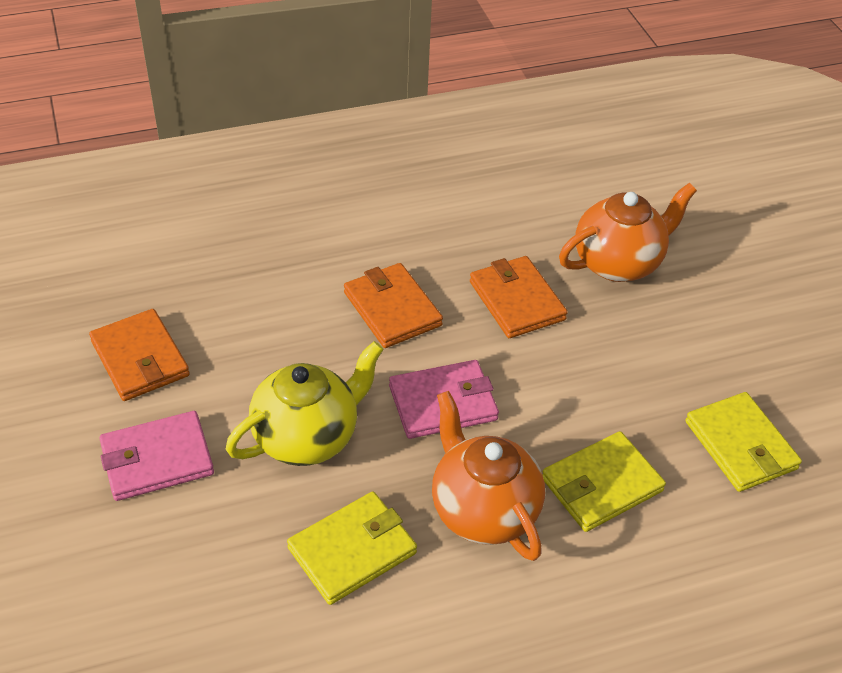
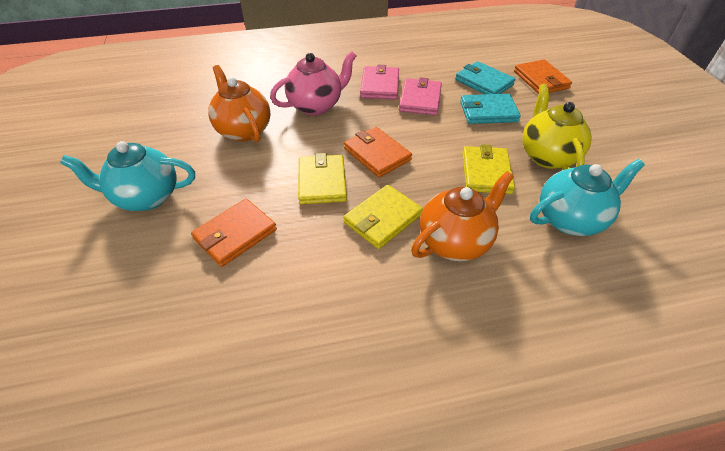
pink teapot: none = 0 -> [270,51,357,115] = 1
turquoise teapot: none = 0 -> [60,141,195,211] [530,159,645,236] = 2
turquoise wallet: none = 0 -> [455,61,516,94] [460,94,521,124] = 2

